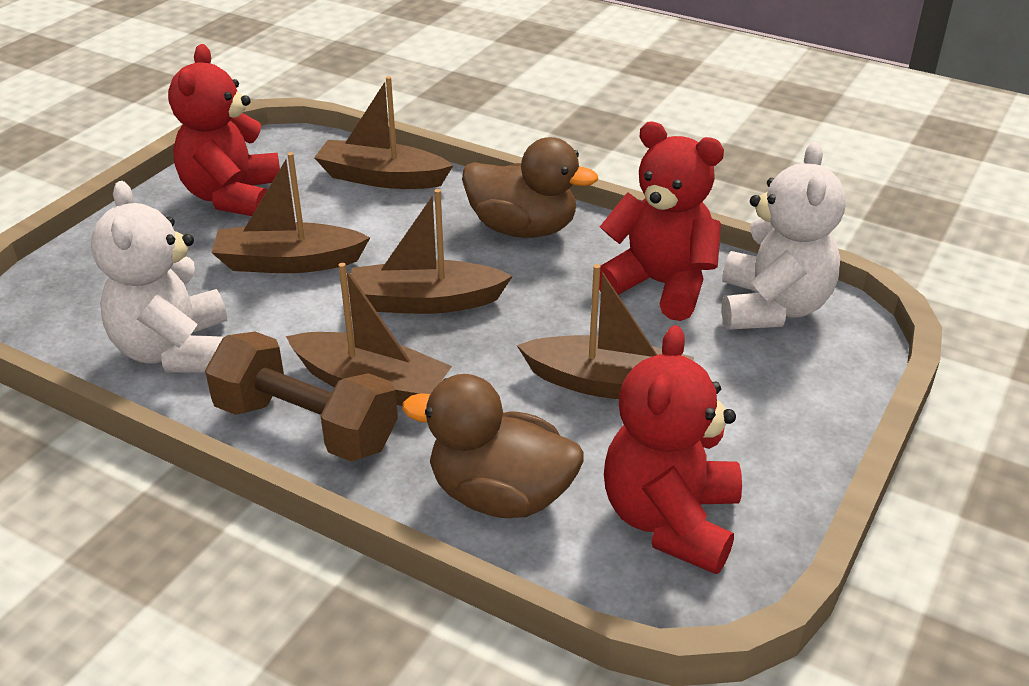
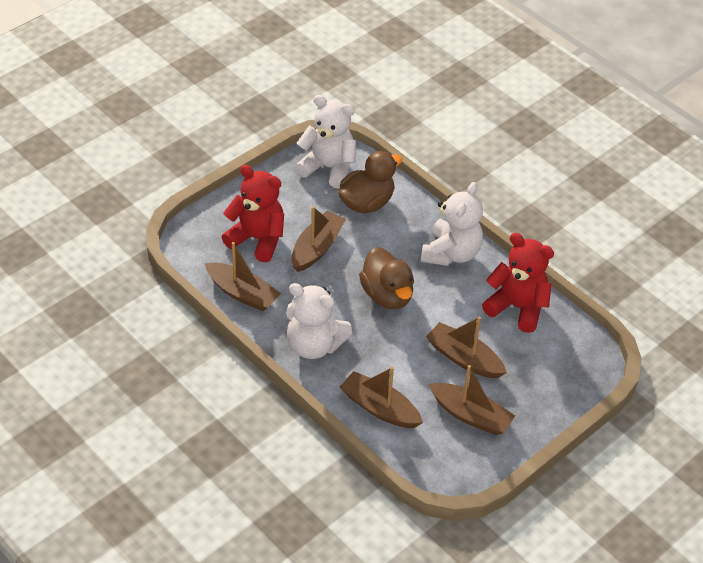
brown dumbbell: [205,332,398,462] = 1 -> none = 0
red teddy bear: [168,44,280,216] [599,122,724,321] [604,325,742,574] = 3 -> [222,165,284,262] [482,233,554,333] = 2
white teddy bear: [91,181,227,373] [722,142,846,330] = 2 -> [286,283,352,359] [295,95,356,189] [421,182,483,266] = 3

